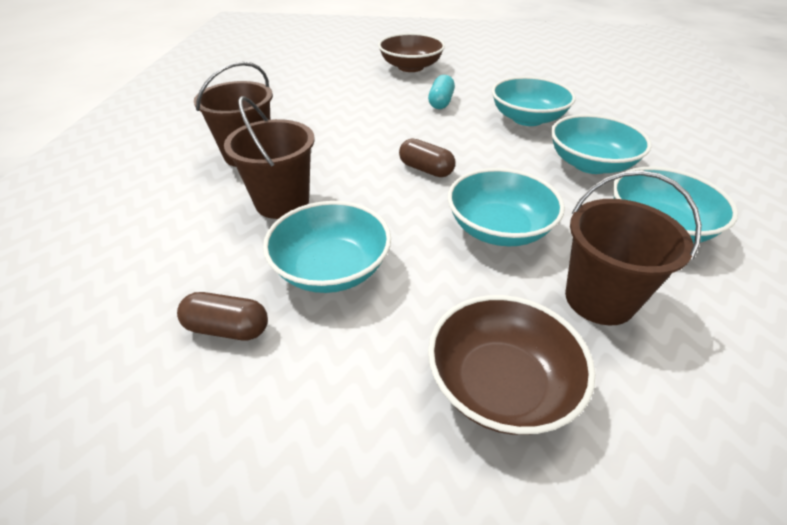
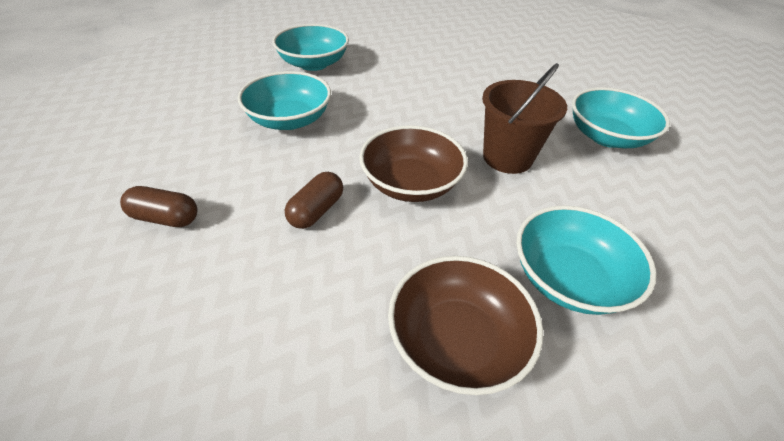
brown bucket: [194,62,273,167] [224,96,315,219] [565,170,702,325] = 3 -> [482,63,567,174] = 1
turquoise bowl: [263,201,391,293] [448,168,565,246] [492,76,576,126] [551,114,652,174] [612,167,738,244] = 5 -> [238,71,331,130] [272,24,349,71] [516,205,656,315] [572,87,670,148] = 4
turquoise capsule: [428,75,455,109] = 1 -> none = 0

